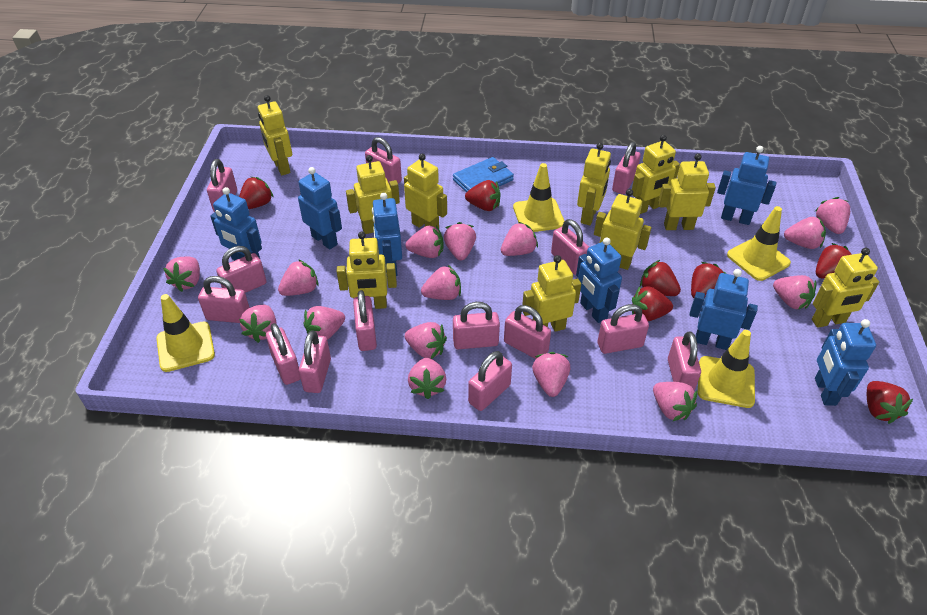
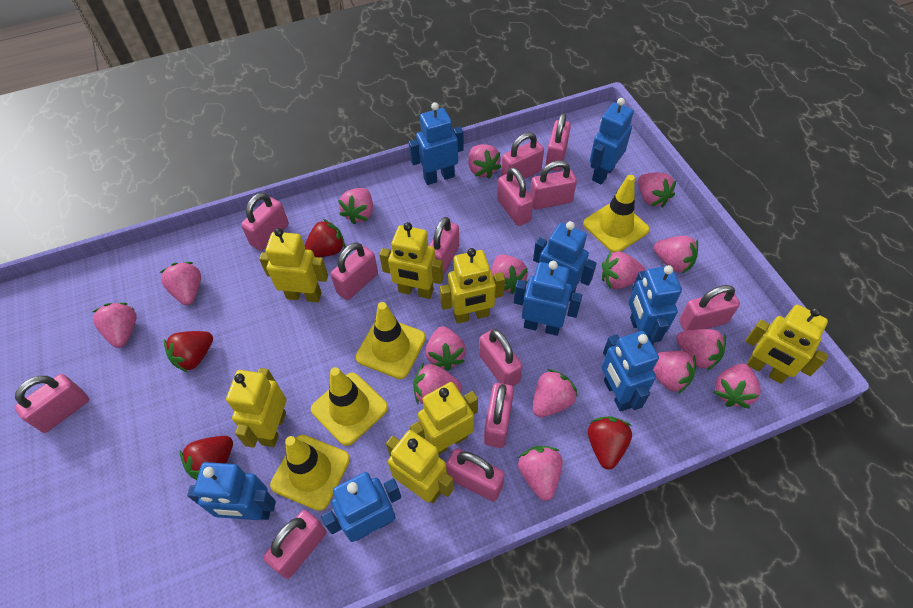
blue robot: [210,187,262,260] [298,167,342,249] [372,193,402,276] [576,238,622,323] [689,269,758,350] [717,146,776,225] [815,319,876,406] = 7 -> [187,462,276,520] [321,472,401,542] [409,102,464,185] [514,261,582,336] [533,221,597,301] [590,98,634,185] [602,331,659,412] [629,265,682,345] = 8
blue wallet: [453,157,514,192] = 1 -> none = 0
pink padlock: [198,276,250,323] [207,159,237,212] [216,246,267,293] [266,323,301,385] [299,330,331,393] [353,290,377,351] [365,137,402,183] [453,302,500,349] [468,351,512,411] [504,305,551,359] [551,219,589,275] [597,304,649,354] [612,142,641,194] [668,331,701,391] = 14 -> [15,374,89,433] [241,193,289,251] [263,510,326,579] [331,242,378,300] [429,217,459,275] [446,448,505,501] [479,329,523,386] [484,383,514,448] [497,167,533,226] [501,132,544,179] [530,160,577,210] [545,113,571,171] [679,285,740,331] = 13
red strawberry: [239,177,274,209] [465,180,501,211] [632,286,673,321] [640,260,681,296] [691,262,726,299] [816,243,852,278] [867,381,913,424] = 7 -> [164,331,213,372] [180,436,233,480] [305,219,345,257] [588,416,632,470] = 4
yellow robot: [258,95,292,176] [337,231,397,309] [346,155,400,234] [404,154,447,228] [522,255,581,332] [577,143,611,225] [594,189,652,270] [632,135,680,214] [658,153,716,230] [812,248,879,328] = 10 -> [226,368,286,448] [259,228,328,302] [379,222,444,299] [386,430,454,503] [410,382,478,455] [440,248,505,324] [746,305,828,384] = 7

